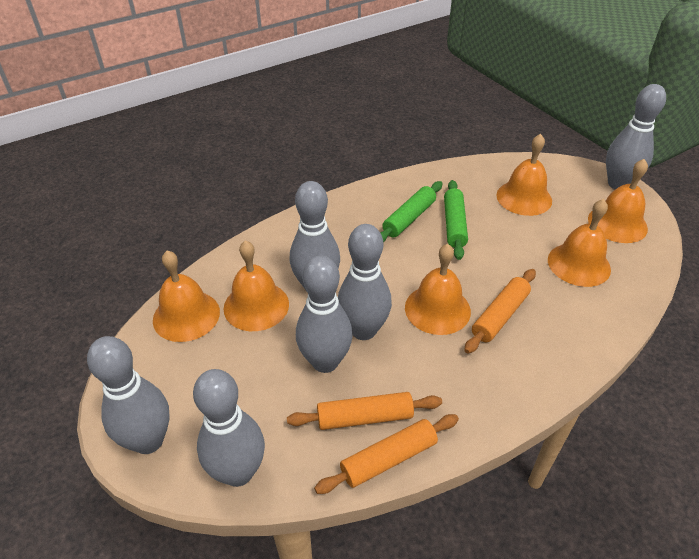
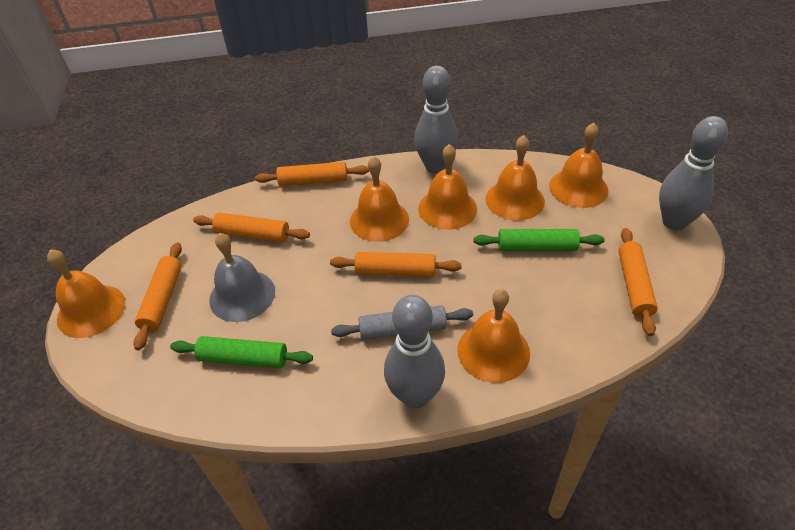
grey bell: none = 0 -> [209,233,275,322] = 1
grey bowling pin: [87,336,170,454] [193,369,265,487] [290,181,340,291] [296,255,353,373] [338,224,392,340] [606,84,666,189] = 6 -> [384,295,445,409] [414,65,458,174] [659,116,728,230] = 3
grey rolling pin: none = 0 -> [331,305,473,340] = 1
orange rolling pin: [287,392,442,430] [314,414,459,494] [464,269,536,354] = 3 -> [133,242,182,350] [193,213,310,242] [255,162,369,186] [330,252,461,276] [618,228,658,336] = 5

